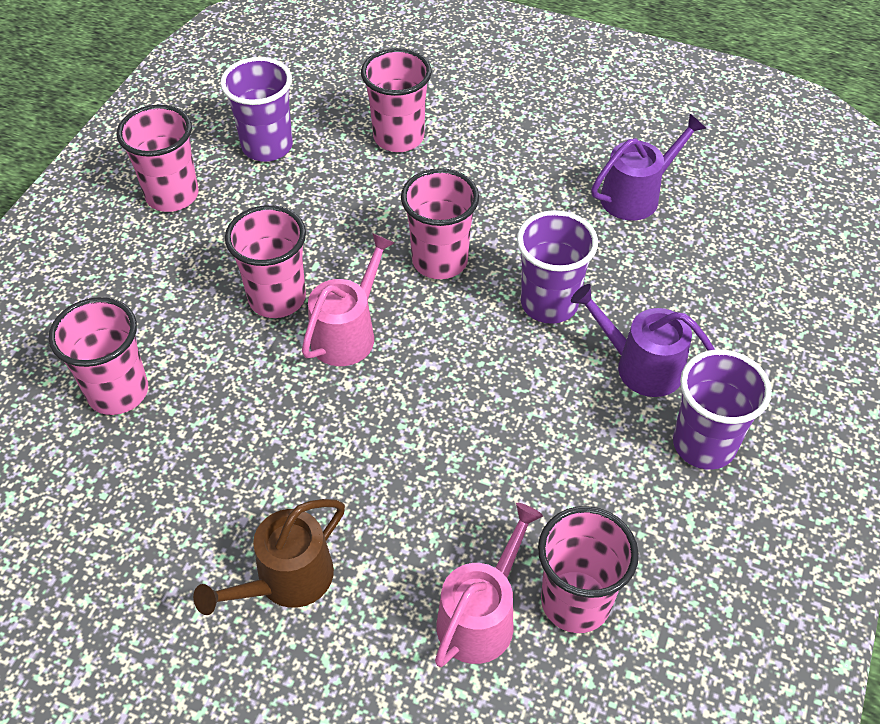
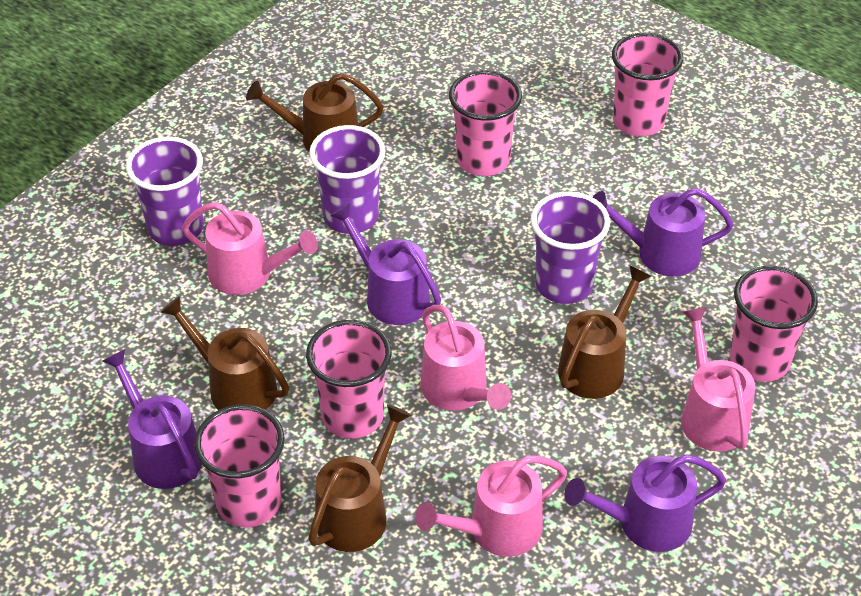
brown watering can: [193,499,345,615] = 1 -> [160,296,289,410] [246,73,383,152] [308,404,411,552] [558,265,651,399] = 4
pink cup: [49,297,148,415] [117,105,199,212] [225,205,306,318] [361,48,432,152] [401,168,479,279] [538,506,639,633] = 6 -> [194,404,285,528] [306,320,392,439] [449,70,522,176] [612,33,683,137] [730,266,818,382] = 5
pink watering can: [302,233,394,366] [435,503,543,667] = 2 -> [182,202,318,295] [415,455,567,557] [420,305,511,411] [681,307,755,452] = 4
purple watering can: [571,284,715,397] [591,114,707,221] = 2 -> [103,349,202,489] [331,203,441,325] [564,455,726,552] [593,188,734,276] = 4

